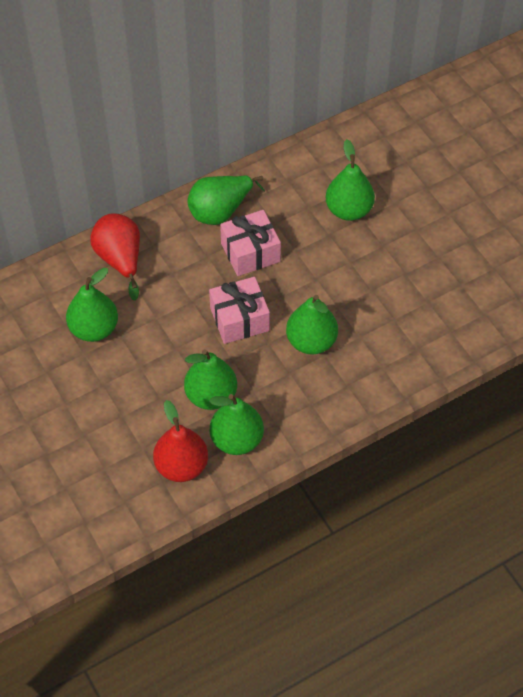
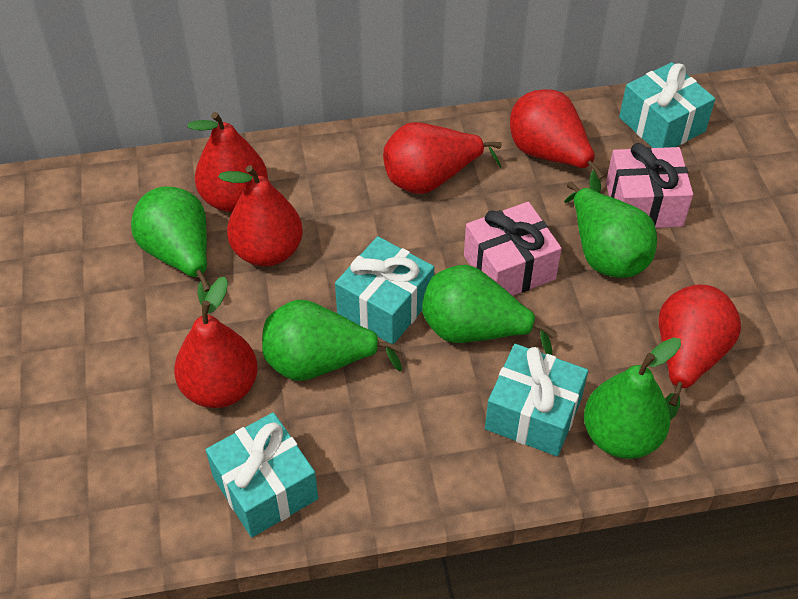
green pear: [66,268,118,342] [184,349,237,410] [187,175,265,225] [209,394,264,455] [286,295,338,355] [326,139,375,221] = 6 -> [131,187,211,306] [262,299,402,381] [422,265,556,355] [564,182,657,278] [584,337,681,459] = 5
red pear: [91,213,140,301] [153,400,208,482] = 2 -> [174,276,258,408] [187,112,268,212] [218,165,303,266] [383,122,502,194] [510,89,604,193] [658,285,741,420] = 6
turquoise gift: none = 0 -> [206,412,318,537] [335,236,434,344] [485,344,588,456] [619,62,715,148] = 4

